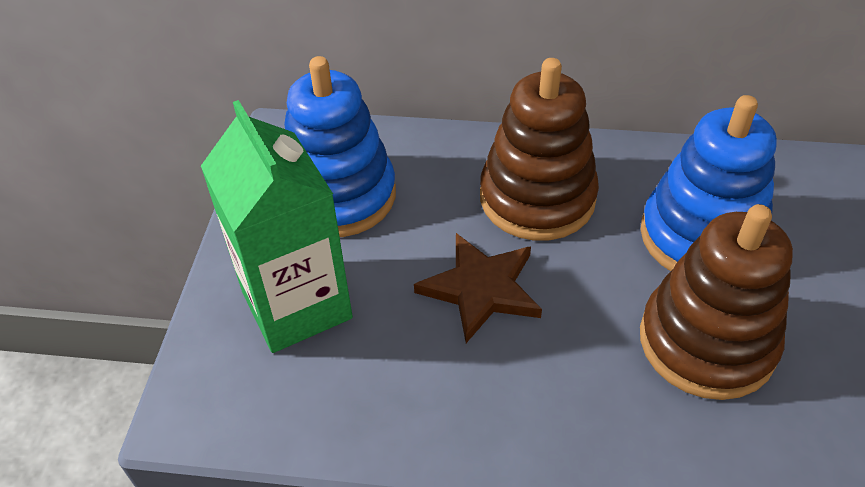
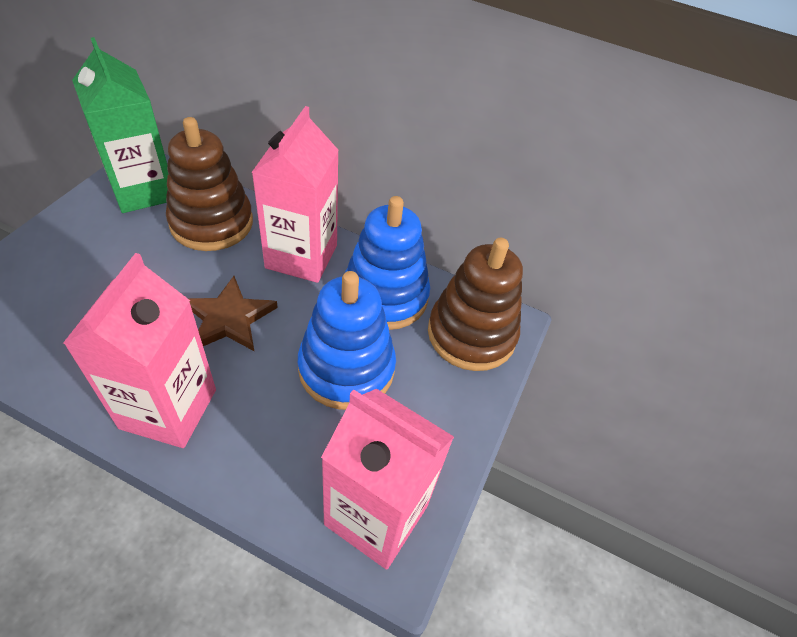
pink carton: none = 0 -> [63,253,216,448] [251,106,339,283] [321,389,454,570] = 3

